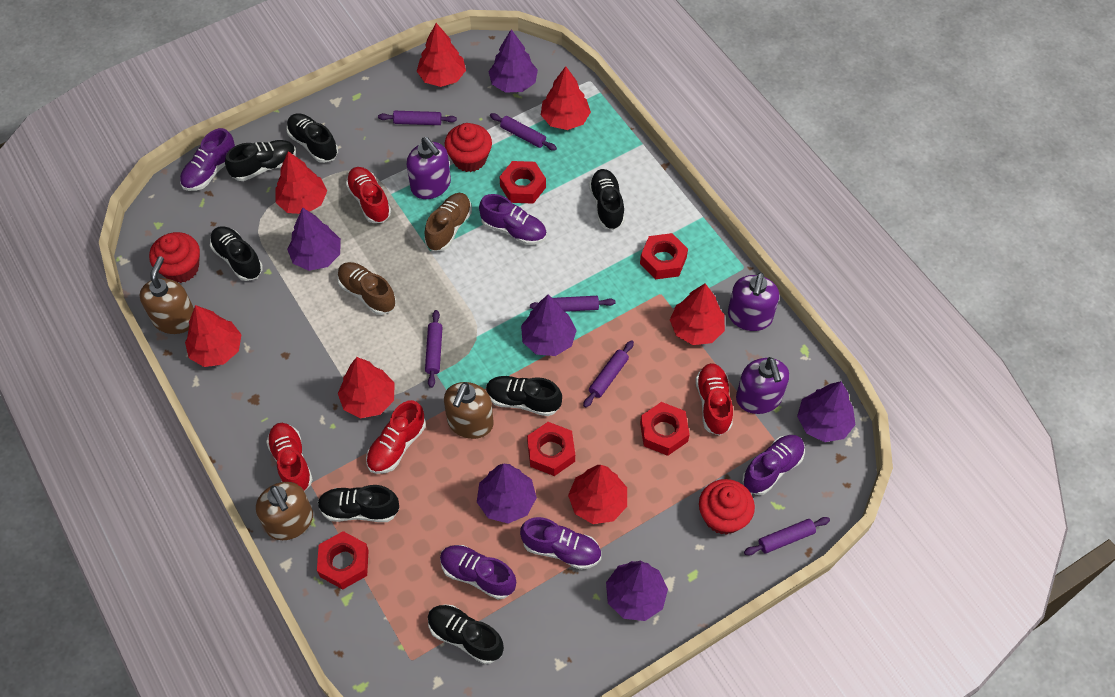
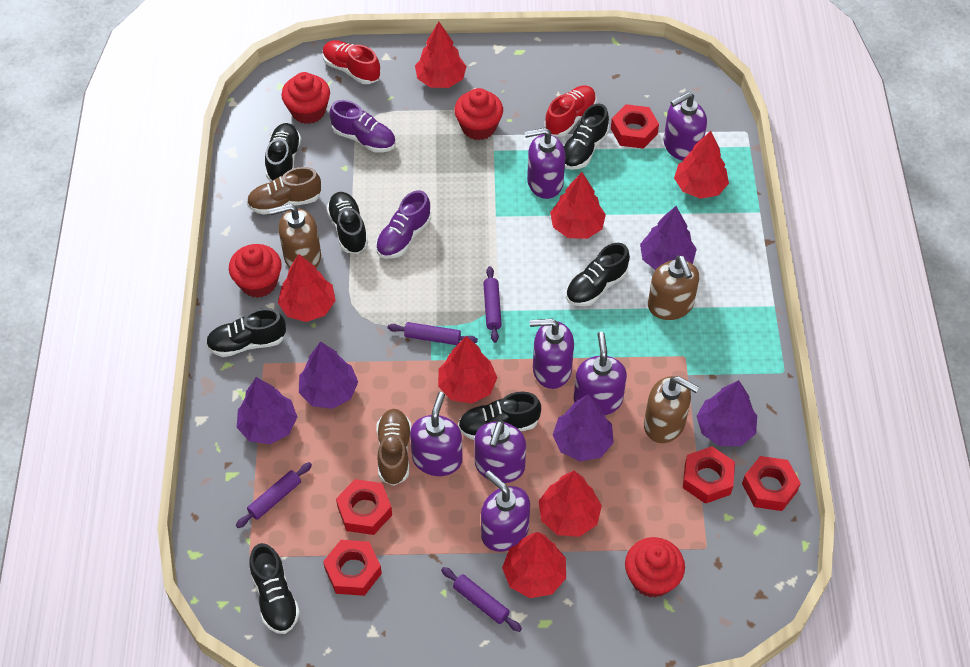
purple rolling pin: [378,111,457,125] [425,310,443,388] [490,113,557,151] [530,296,616,312] [583,340,634,408] [744,517,830,555] = 6 -> [236,462,312,528] [388,322,478,345] [441,567,522,632] [483,266,502,343] = 4
purple shoe: [180,128,235,191] [440,545,516,599] [479,194,547,245] [520,517,601,570] [742,435,805,495] = 5 -> [329,100,396,153] [376,190,431,259] = 2
purple soap dispenser: [407,137,451,199] [728,272,779,331] [736,357,789,414] = 3 -> [410,392,463,476] [474,421,526,483] [481,471,530,552] [525,128,565,199] [530,319,574,389] [574,332,627,415] [663,92,707,161] = 7
purple tree: [287,207,341,271] [477,464,537,524] [488,29,538,93] [521,295,577,356] [606,561,668,621] [797,381,855,442] = 6 -> [237,377,297,444] [299,341,358,409] [553,394,614,462] [640,206,697,270] [697,380,757,446] = 5
red cupcake: [149,232,200,283] [445,123,492,172] [699,479,755,535] = 3 -> [229,244,282,298] [281,72,330,124] [454,88,503,140] [625,537,685,598] = 4
red shoe: [266,423,313,491] [346,167,391,223] [366,400,426,474] [696,363,733,436] = 4 -> [323,40,380,84] [544,85,597,137] = 2

